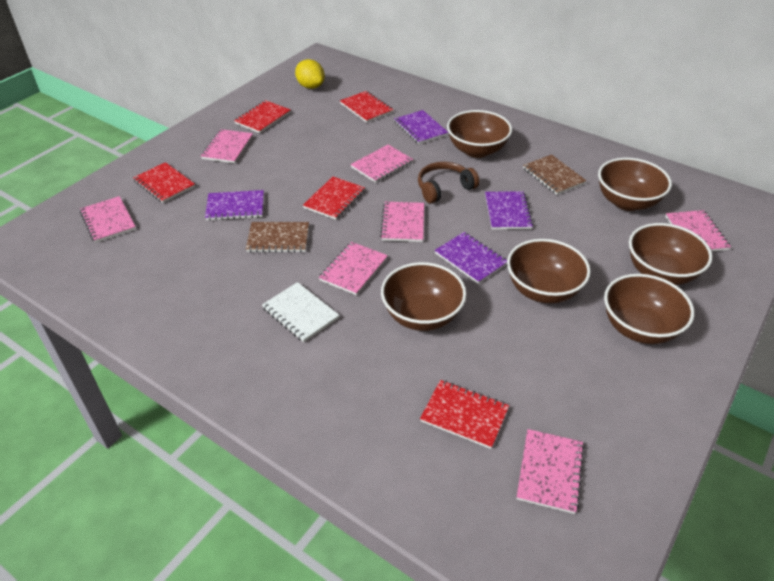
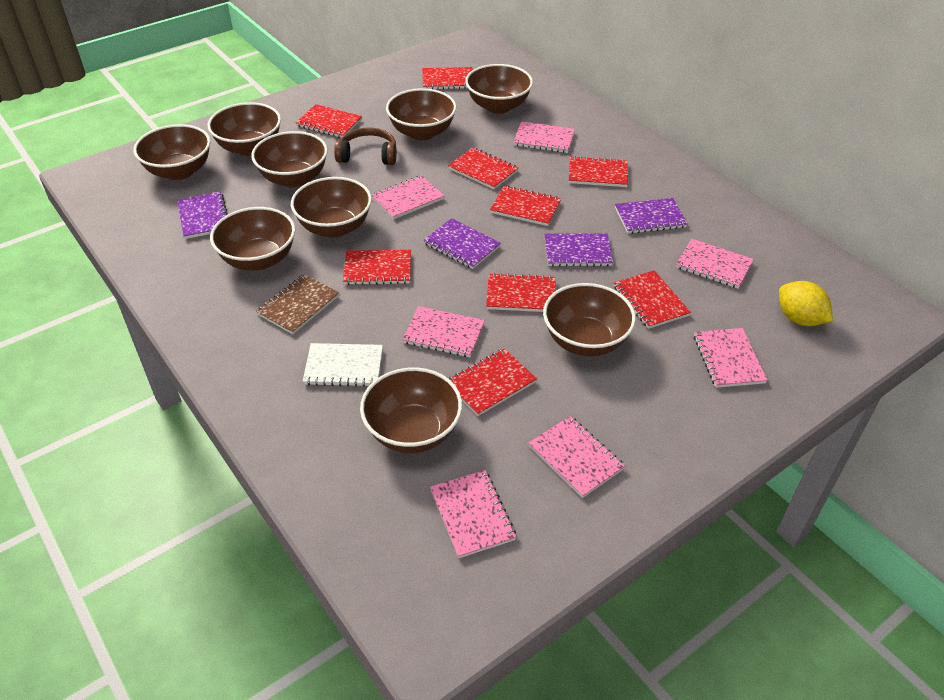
brown bowl: [381,262,466,331] [447,110,512,158] [507,239,591,303] [598,158,672,211] [604,274,694,344] [629,223,712,285] = 6 -> [133,124,211,180] [207,102,281,156] [210,207,295,271] [251,131,328,187] [291,177,372,237] [360,367,462,453] [386,88,457,140] [465,64,533,114] [543,283,636,356] = 9
brown notebook: [246,222,309,252] [523,155,587,195] = 2 -> [256,274,339,334] = 1
red notebook: [133,162,195,203] [234,100,291,133] [303,177,365,220] [340,91,393,123] [420,380,509,449] = 5 -> [296,104,362,138] [343,250,411,285] [422,67,473,89] [448,148,518,190] [449,348,537,416] [486,273,555,312] [490,186,561,226] [569,156,628,187] [614,270,691,329] = 9

